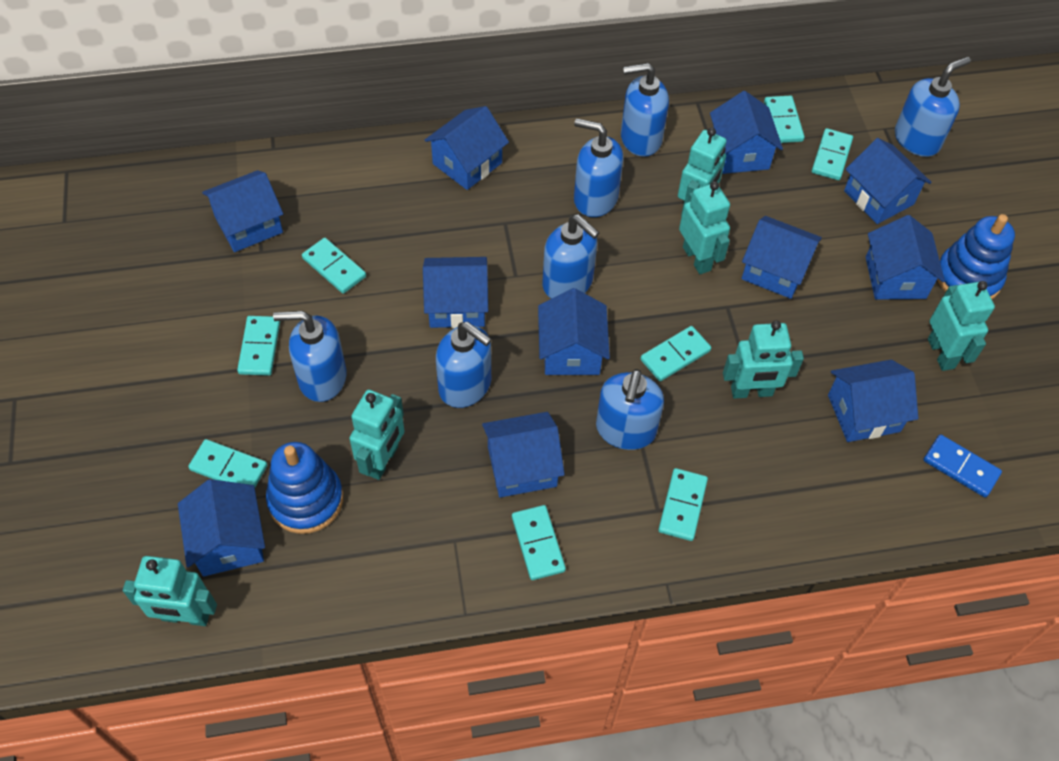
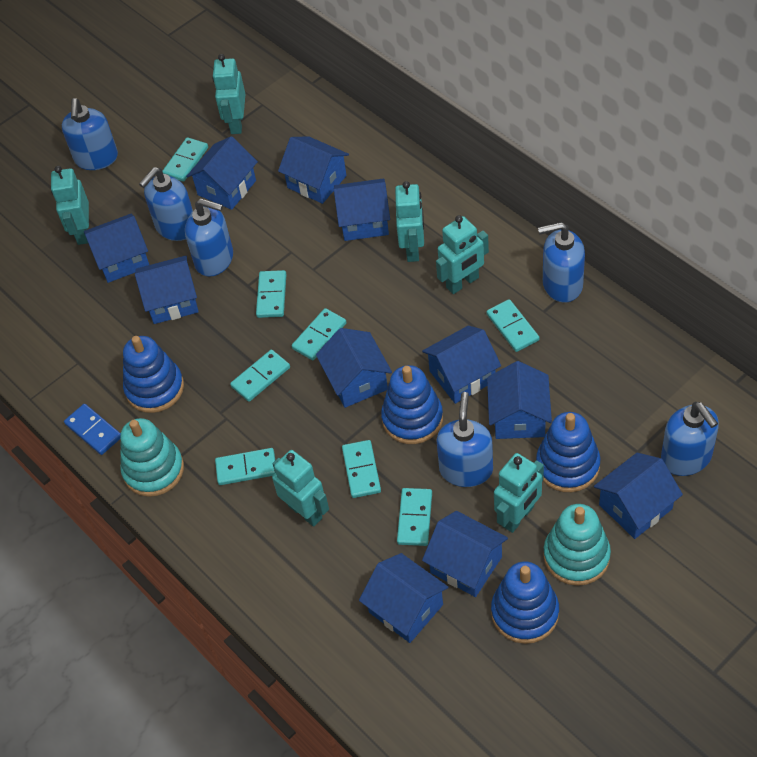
blue soap dispenser: [273,311,346,402] [436,322,491,408] [542,214,599,299] [574,118,623,217] [596,369,664,450] [621,63,669,157] [895,57,971,157] = 7 -> [62,98,118,170] [139,167,193,241] [185,198,233,277] [437,392,493,487] [538,222,585,303] [661,402,719,476] = 6
blue stacking toy: [266,442,343,534] [937,214,1015,299] = 2 -> [123,336,184,413] [381,365,443,444] [491,562,559,644] [536,412,601,492] = 4
turquoise stacking toy: none = 0 -> [120,418,184,497] [543,504,611,586] = 2

